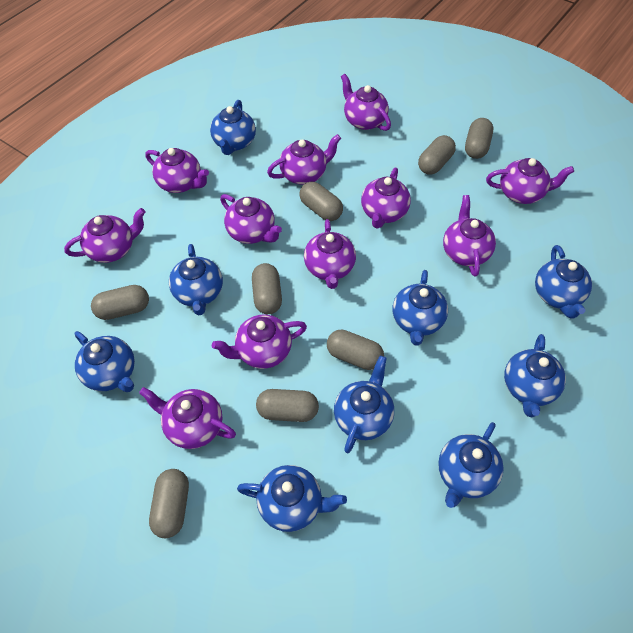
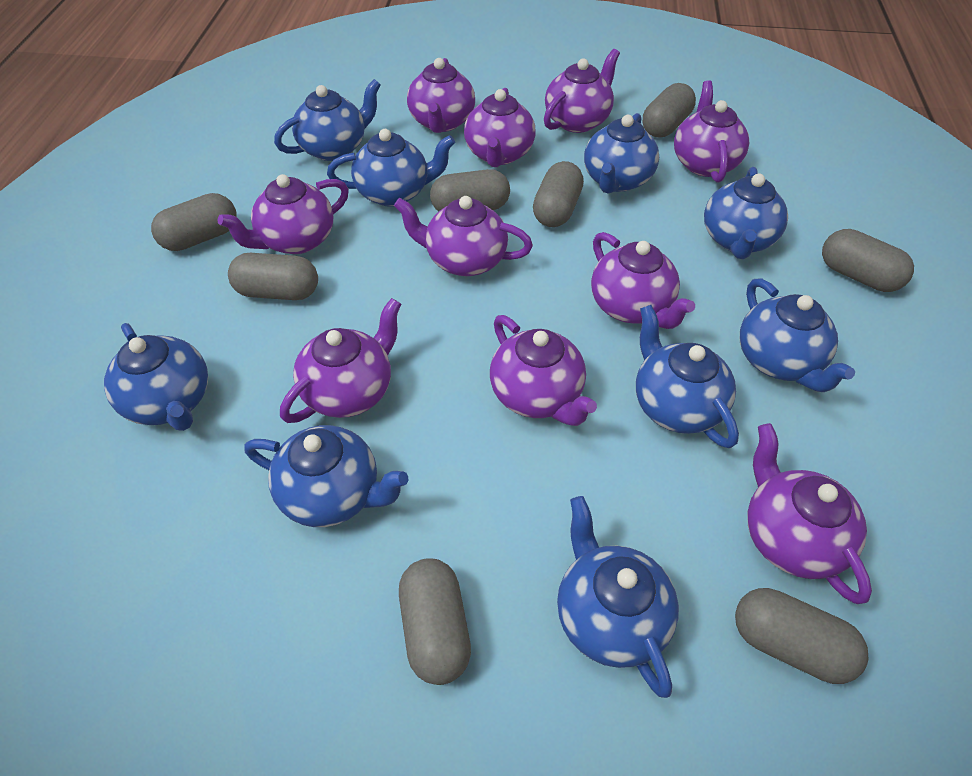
purple teapot: [64,208,145,263] [139,387,236,449] [145,148,209,193] [212,315,307,369] [220,194,282,244] [267,134,341,185] [304,219,356,289] [341,74,391,131] [361,168,411,229] [443,195,496,277] [486,158,574,204] = 11 -> [217,174,349,254] [280,298,401,423] [394,196,533,276] [407,58,475,133] [464,88,536,167] [490,315,597,426] [544,49,620,133] [591,232,695,329] [674,81,749,183] [747,423,872,604] = 10

